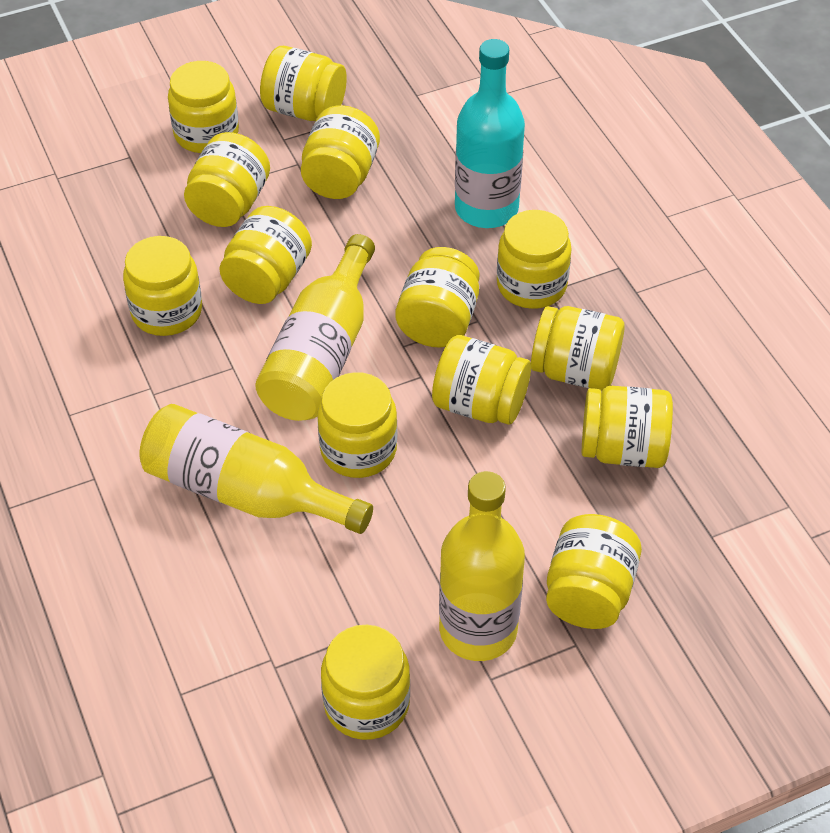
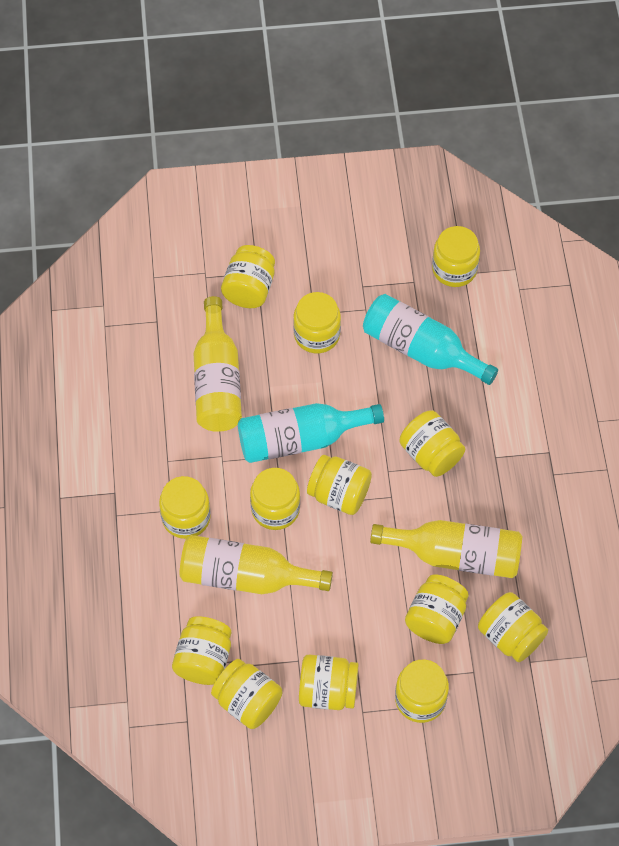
turquoise bottle: [455,39,525,228] = 1 -> [238,403,384,463] [363,294,498,385] = 2
yellow jar: [123,236,202,336] [168,61,239,153] [184,132,270,227] [219,206,312,304] [260,46,347,121] [301,105,380,199] [317,372,397,478] [321,625,410,740] [395,247,479,347] [432,335,531,425] [497,210,572,309] [531,306,624,391] [546,514,642,629] [582,386,673,468] = 14 -> [159,476,211,539] [172,616,231,685] [211,659,282,729] [221,245,275,308] [250,468,300,530] [293,292,341,353] [299,655,359,710] [307,455,372,515] [395,659,449,723] [399,410,465,477] [405,574,469,644] [432,226,480,287] [478,592,548,662] = 13

